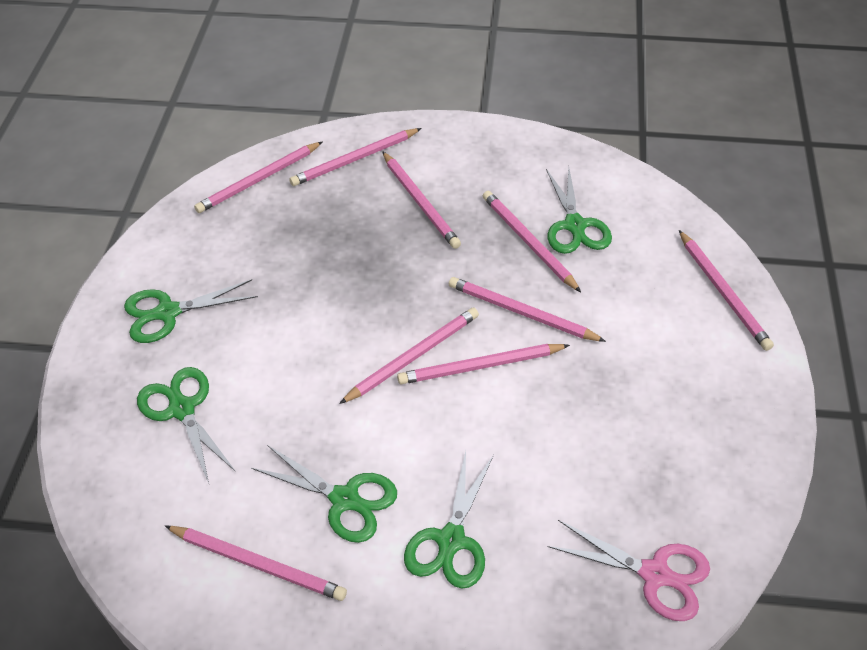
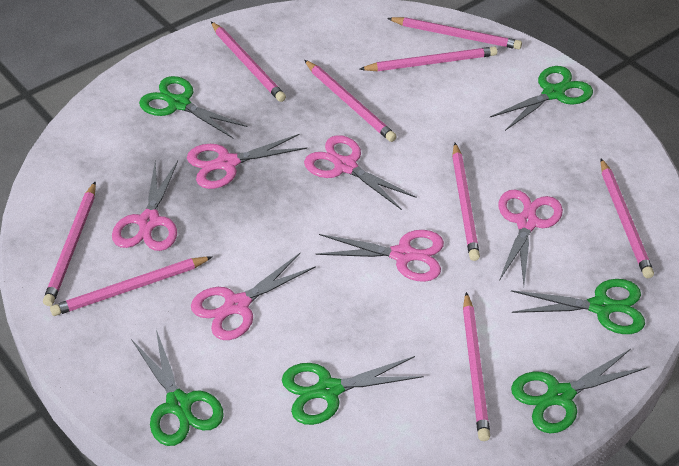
green scissors: [124,279,258,343] [137,367,236,483] [251,445,397,543] [404,451,494,589] [546,168,612,254] = 5 -> [131,330,224,446] [139,76,247,138] [282,356,424,425] [490,66,593,131] [511,279,645,334] [511,349,647,433] = 6
pink scissors: [548,520,710,621] = 1 -> [112,161,178,251] [187,134,307,189] [191,253,316,340] [304,135,417,210] [315,230,444,282] [498,189,563,284] = 6

